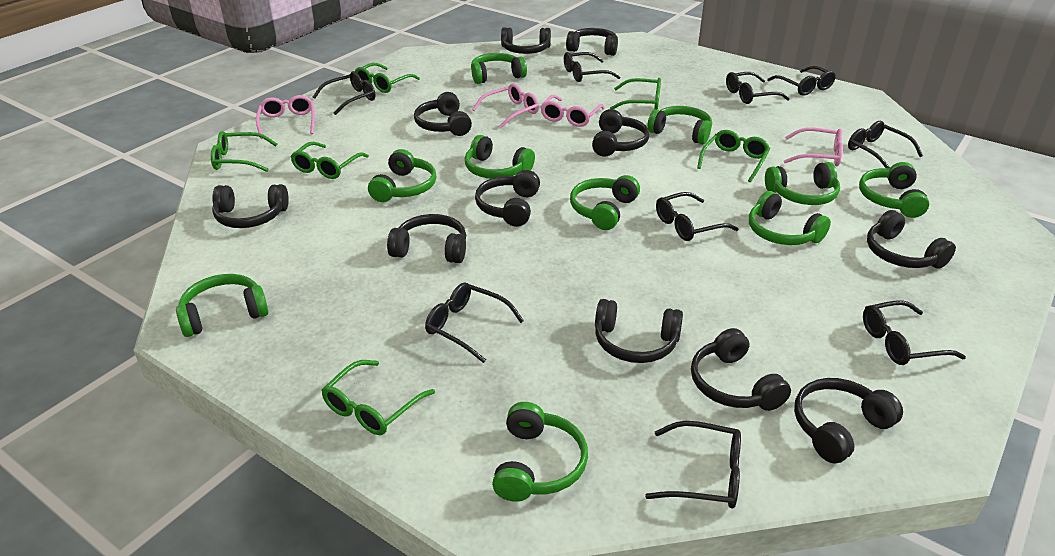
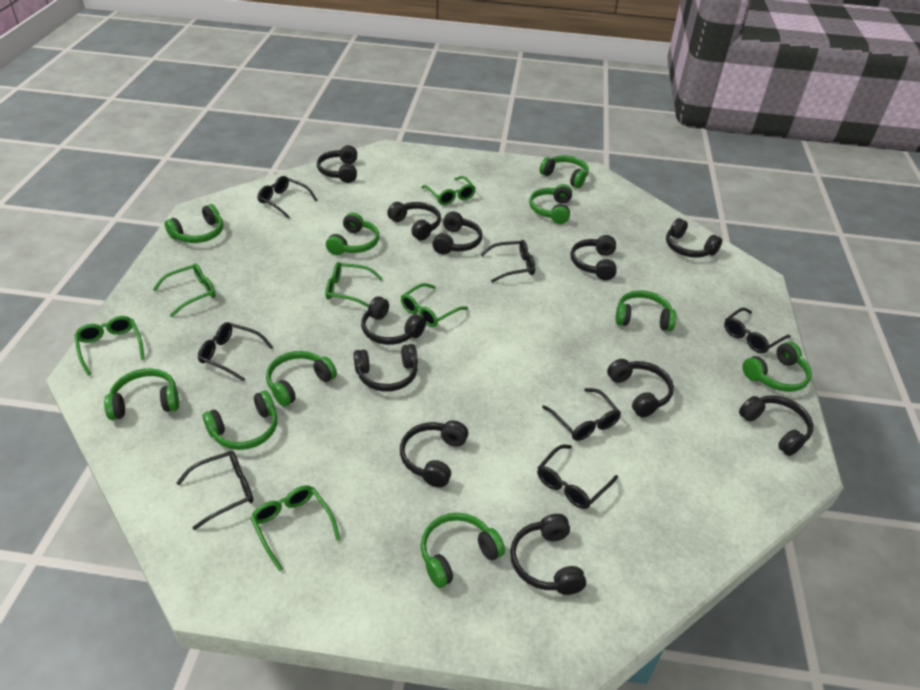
black glasses: [313,71,376,115] [425,283,524,363] [564,52,620,82] [645,421,741,509] [656,192,739,241] [726,72,790,104] [767,66,836,96] [848,121,923,168] [863,300,966,365] = 9 -> [176,451,253,530] [198,322,273,381] [257,176,317,219] [480,240,535,283] [537,445,618,509] [542,388,621,441] [724,307,791,353] = 7
pink glasses: [256,95,315,139] [472,83,539,129] [540,95,605,127] [784,128,843,166] = 4 -> none = 0

